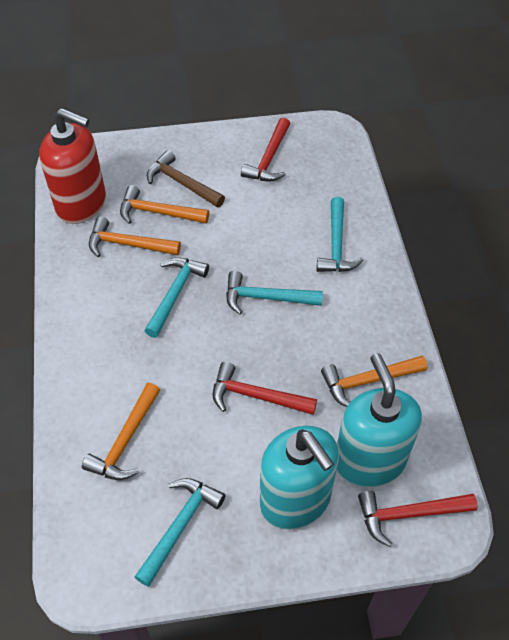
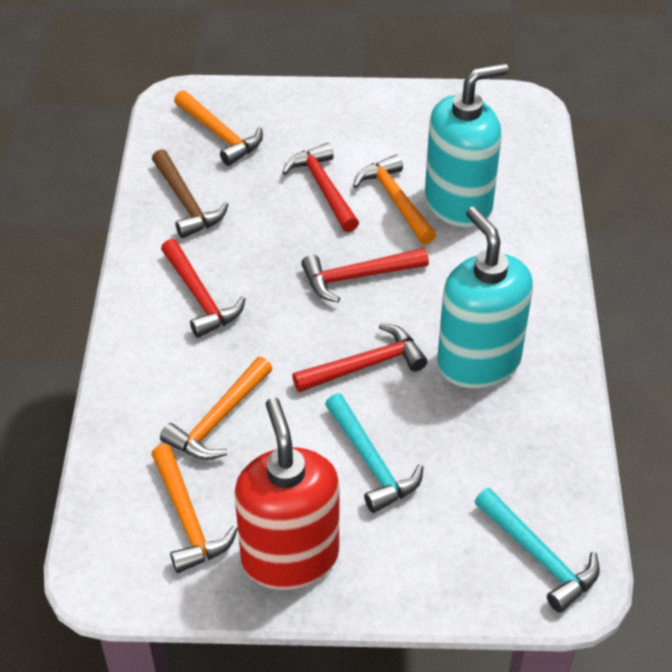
red hammer: [213,362,317,415] [241,118,290,182] [358,491,478,547] = 3 -> [161,239,245,338] [282,143,359,232] [292,323,427,392] [301,248,429,303] = 4
turquoise hammer: [135,478,225,587] [144,257,209,338] [226,271,323,314] [317,197,363,272] = 4 -> [325,393,423,513] [475,488,600,613] = 2

